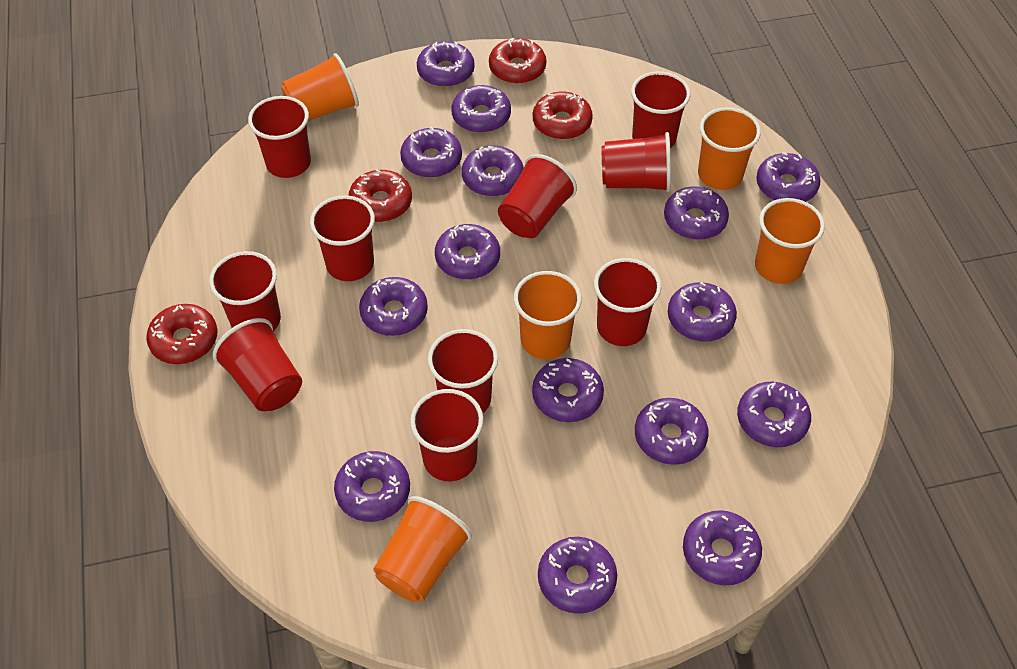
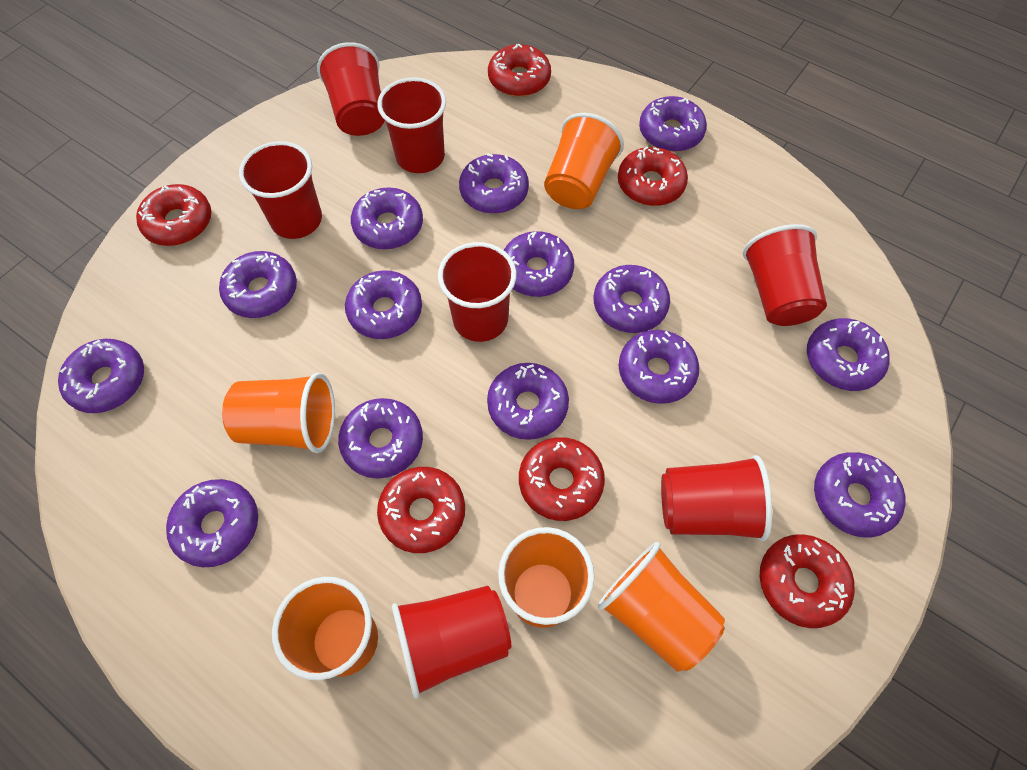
purple donut: [334,451,410,522] [359,277,428,336] [400,127,462,178] [417,41,475,87] [435,224,500,279] [451,85,511,133] [462,146,524,196] [532,358,604,422] [538,537,617,614] [635,398,709,465] [664,187,729,240] [668,282,737,342] [683,510,762,585] [737,382,811,447] [756,152,820,202] = 15 -> [58,339,144,413] [166,479,258,567] [219,251,297,318] [338,398,423,479] [345,270,422,339] [351,187,423,249] [459,154,529,214] [487,363,569,440] [504,231,574,297] [594,265,670,333] [619,330,699,404] [639,96,707,152] [807,318,890,391] [814,452,906,537] = 14
red cup: [209,251,281,331] [213,318,302,411] [248,96,311,178] [310,196,375,281] [410,389,484,481] [428,329,498,413] [498,154,577,238] [594,258,661,346] [602,132,671,192] [631,71,691,148] = 10 -> [239,141,322,239] [317,42,385,136] [377,77,446,173] [392,586,511,699] [438,242,516,342] [661,455,772,541] [743,224,827,326] = 7
red donut: [146,304,218,364] [348,169,412,222] [489,38,546,84] [533,91,593,140] = 4 -> [136,184,212,246] [377,467,465,553] [488,44,551,97] [519,437,605,521] [618,146,688,206] [760,534,855,628] = 6

